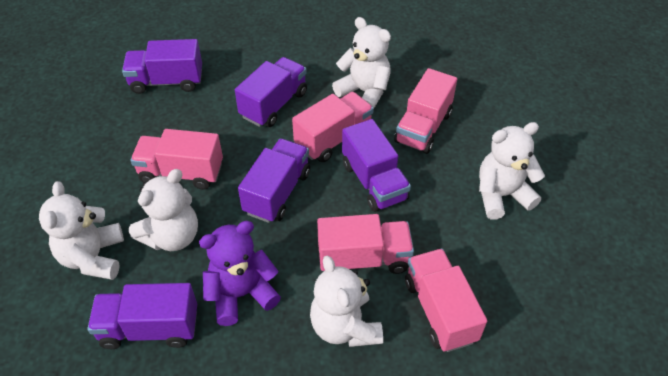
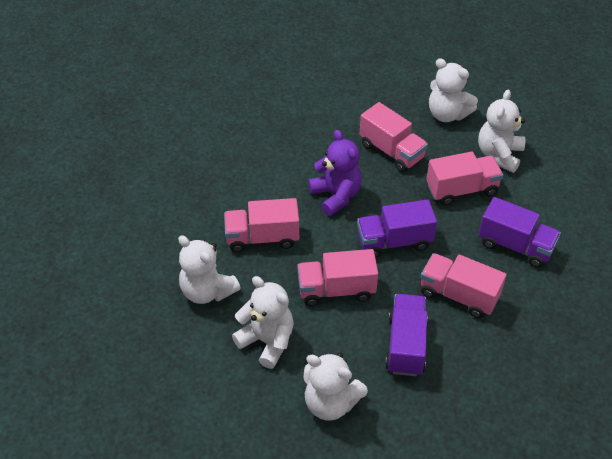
purple truck: [87,283,197,349] [122,39,202,94] [235,57,307,127] [238,139,310,223] [342,119,411,212] = 5 -> [357,199,437,258] [385,294,428,376] [478,197,561,268] = 3

